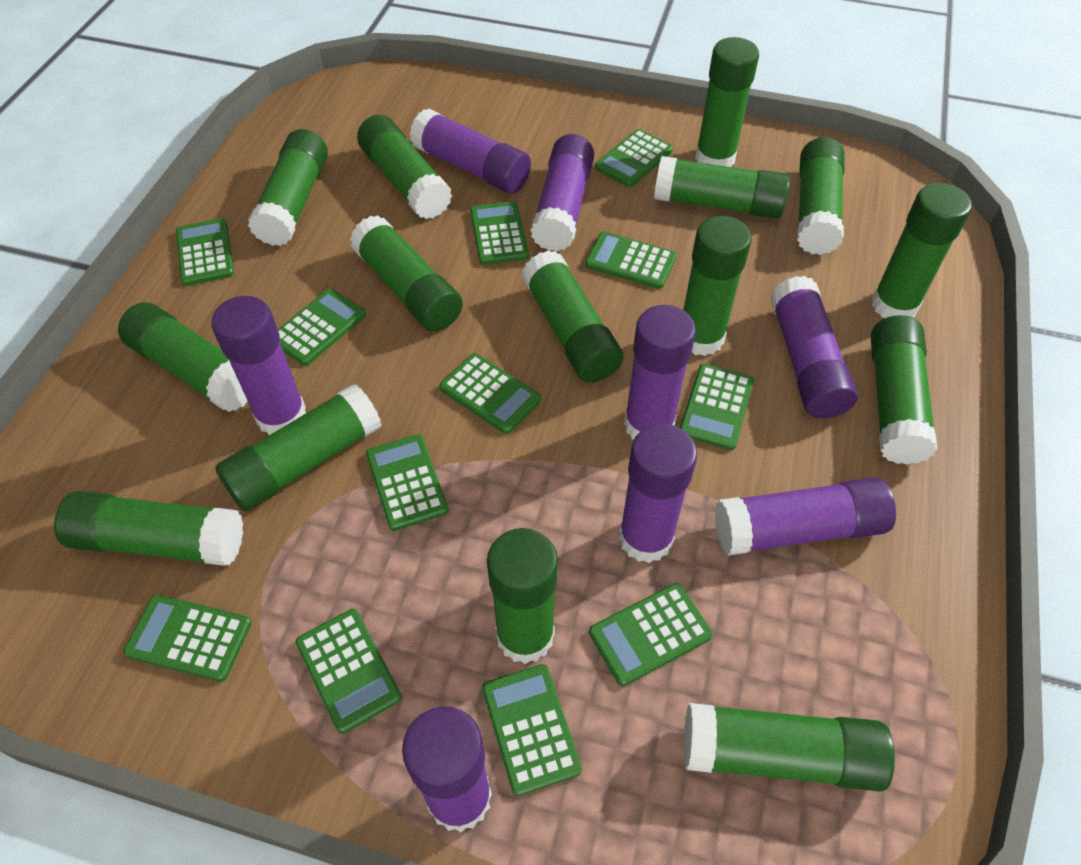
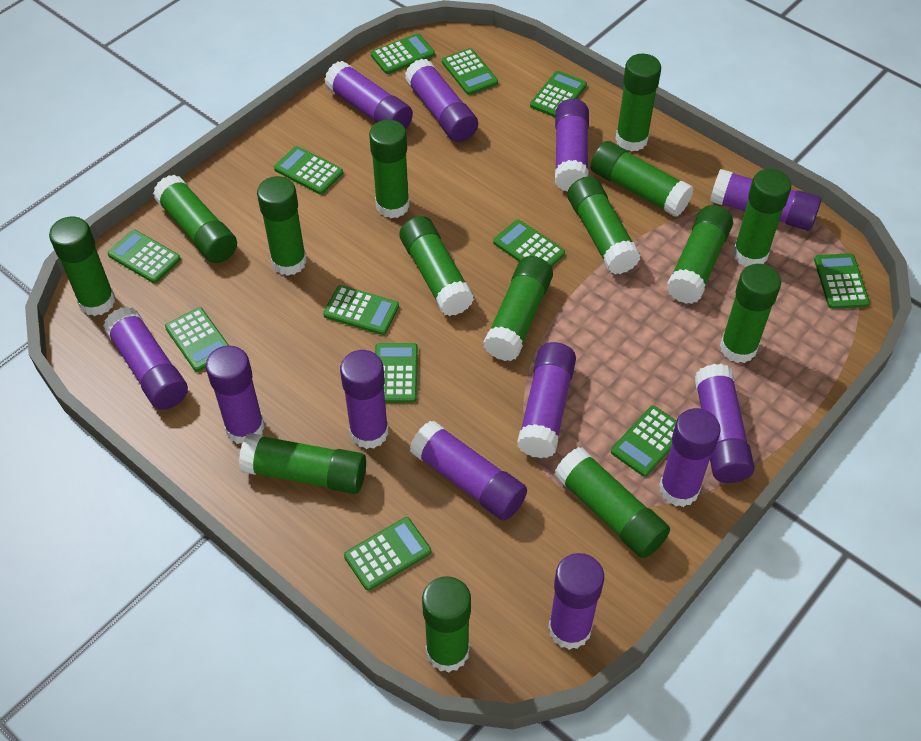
purple glue stick: [211,296,306,435] [402,706,492,832] [410,109,531,194] [530,134,594,251] [619,424,697,563] [624,305,696,440] [715,477,896,556] [770,276,858,419] = 8 -> [103,306,188,410] [206,345,265,444] [324,61,413,129] [340,350,389,449] [405,58,478,142] [410,421,527,521] [517,342,576,458] [548,553,604,650] [555,99,589,192] [659,408,721,507] [694,364,755,483] [710,169,821,231] = 12

